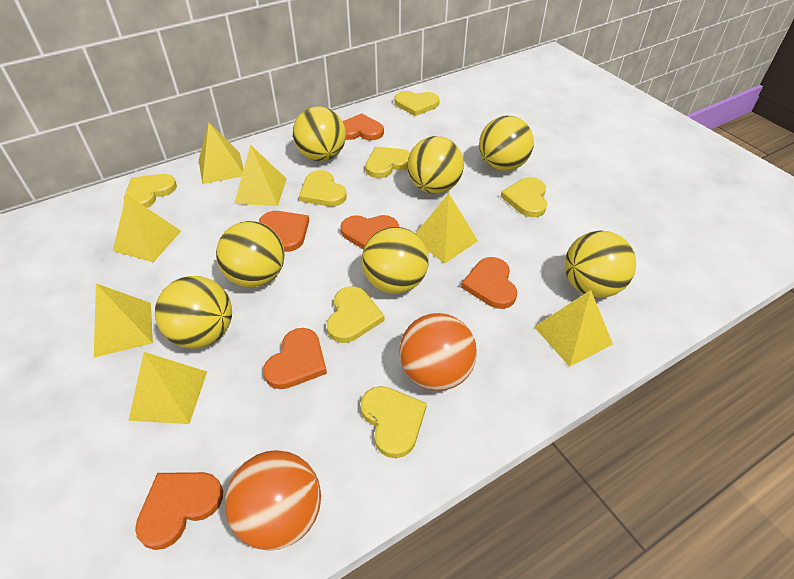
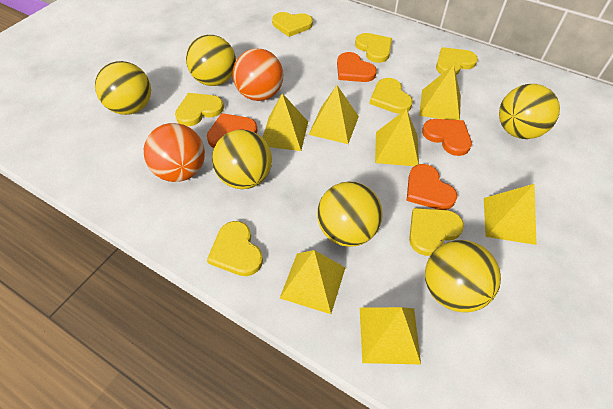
orange heart: [135,472,223,550] [259,211,309,252] [263,328,327,389] [340,215,399,250] [343,113,384,140] [461,257,517,309] = 6 -> [207,113,258,148] [337,52,377,82] [406,164,457,210] [422,119,472,156] = 4
yellow ball: [155,276,232,349] [216,221,285,288] [293,106,346,161] [362,227,429,294] [407,136,464,194] [479,116,534,171] [565,230,636,298] = 7 -> [95,61,151,115] [186,35,236,86] [212,129,272,189] [317,182,383,247] [425,240,501,313] [499,84,560,139] = 6

